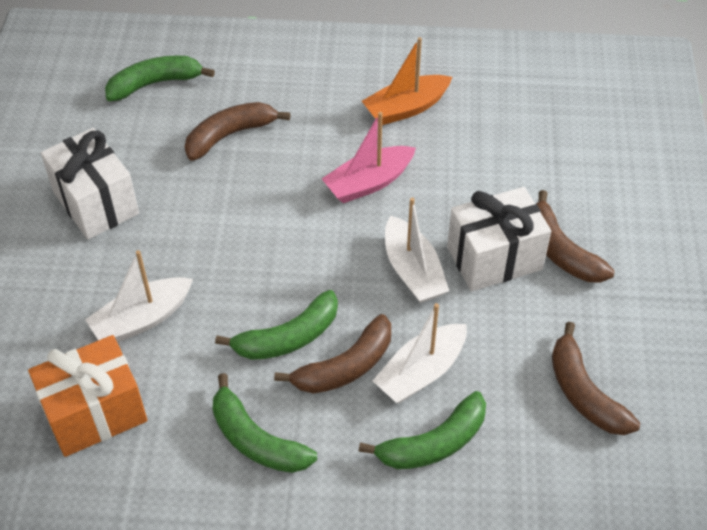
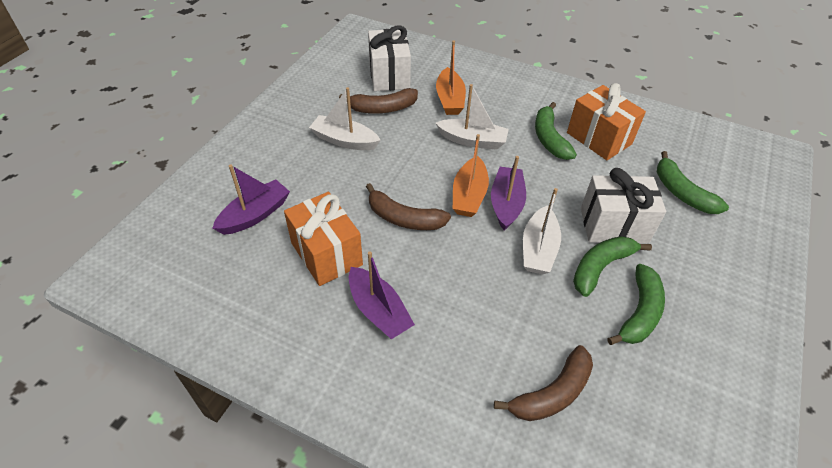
brown banana: [185,102,291,161] [274,314,391,393] [536,190,615,283] [552,322,640,435] = 4 -> [339,88,418,113] [366,183,451,230] [494,345,593,421] = 3
orange boat: [362,37,452,125] = 1 -> [436,40,466,115] [453,134,489,217] = 2
orange gift: [28,335,147,457] = 1 -> [284,192,363,286] [567,83,646,160] = 2
pink boat: [322,112,416,203] = 1 -> none = 0
purple boat: none = 0 -> [212,164,290,235] [349,251,415,339] [491,156,526,230] = 3

